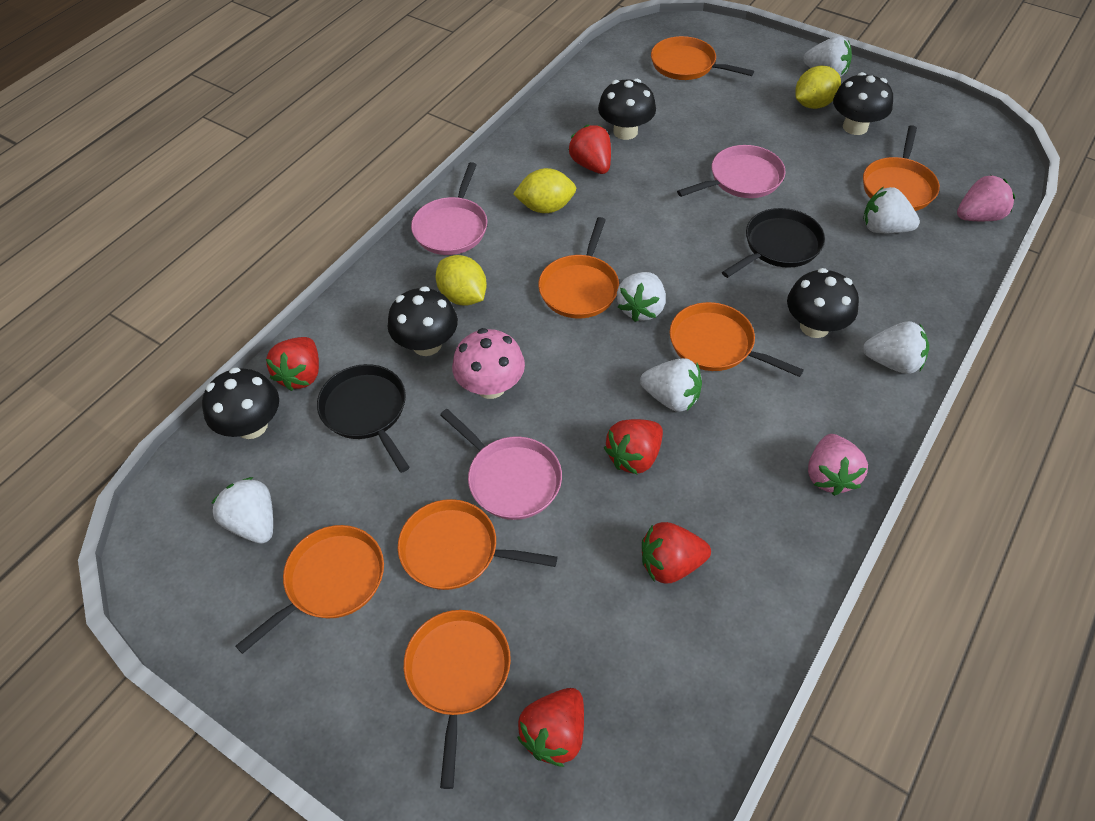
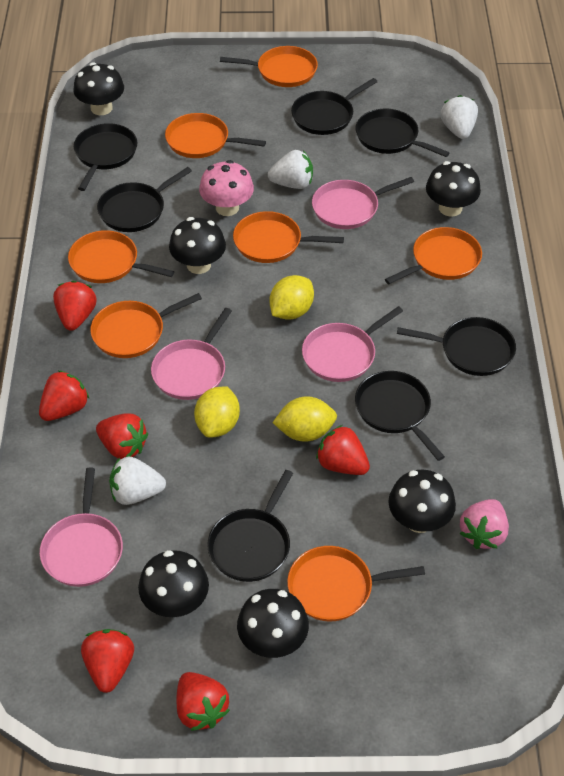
black mushroom: [202,367,279,439] [388,286,458,356] [598,79,656,140] [787,268,859,338] [833,72,893,135] = 5 -> [74,62,124,115] [138,550,209,617] [169,217,226,274] [237,589,309,658] [388,470,456,533] [426,161,481,217] = 6
black pan: [317,364,410,473] [722,208,825,278] = 2 -> [74,123,137,191] [97,167,192,232] [207,470,293,582] [291,78,377,135] [355,371,445,461] [356,109,450,157] [397,317,516,376] = 7
pink pan: [411,162,487,255] [440,409,562,520] [677,145,786,198] = 3 -> [40,468,123,587] [151,308,232,400] [302,306,403,382] [312,177,414,229] = 4
pink strawberry: [808,434,868,496] [957,175,1015,221] = 2 -> [460,499,509,549] = 1
red strawberry: [266,337,319,391] [517,688,584,767] [569,125,611,174] [604,419,663,474] [642,522,711,583] = 5 -> [39,370,89,421] [53,281,96,331] [81,629,134,693] [96,413,148,459] [176,672,230,731] [316,425,370,475] = 6
white strawberry: [211,477,273,544] [617,272,666,322] [640,358,702,412] [803,36,852,77] [863,187,920,233] [863,321,929,374] = 6 -> [109,456,166,505] [268,150,313,189] [441,95,478,139] = 3

